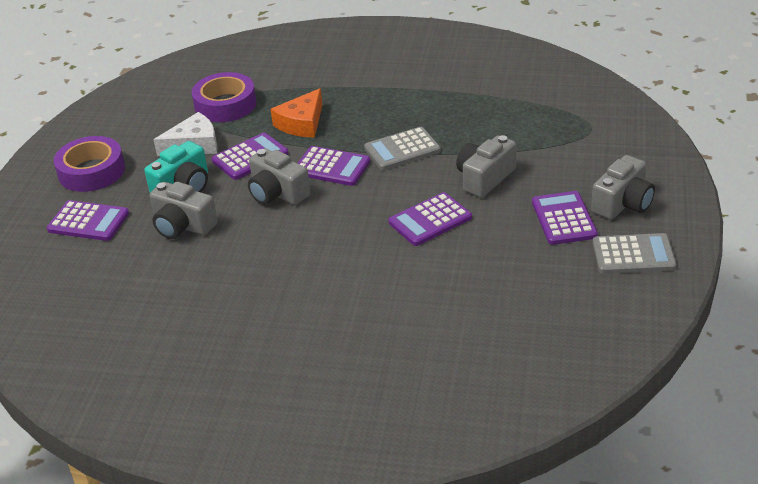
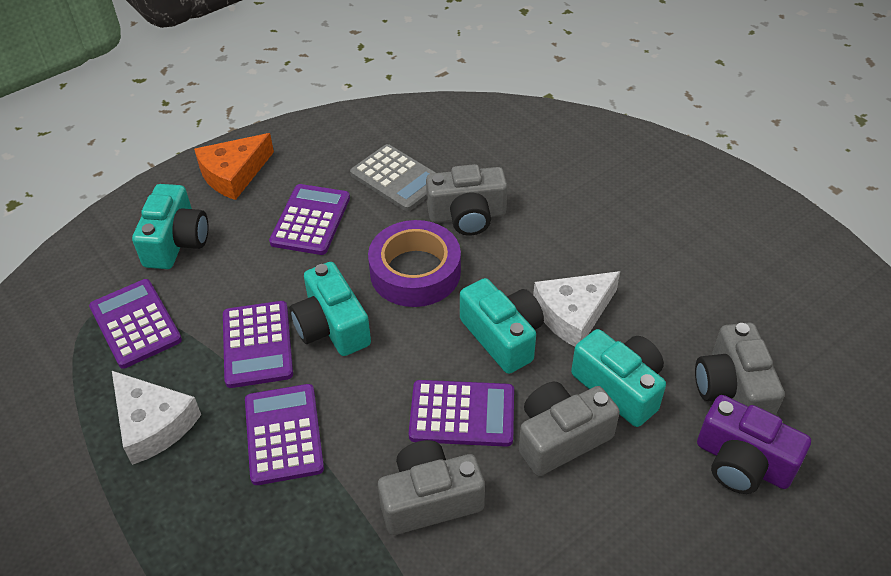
grey calculator: [364,127,441,170] [593,233,677,274] = 2 -> [350,144,436,211] = 1
purple camera: none = 0 -> [697,395,811,494] = 1
purple tape: [54,136,125,192] [192,72,256,122] = 2 -> [368,220,461,307] = 1
turquoise camera: [144,141,208,192] = 1 -> [132,184,208,269] [290,262,371,356] [460,278,544,374] [571,329,666,427] = 4
white cheese: [154,112,218,156] = 1 -> [112,371,201,465] [533,271,620,347] = 2

